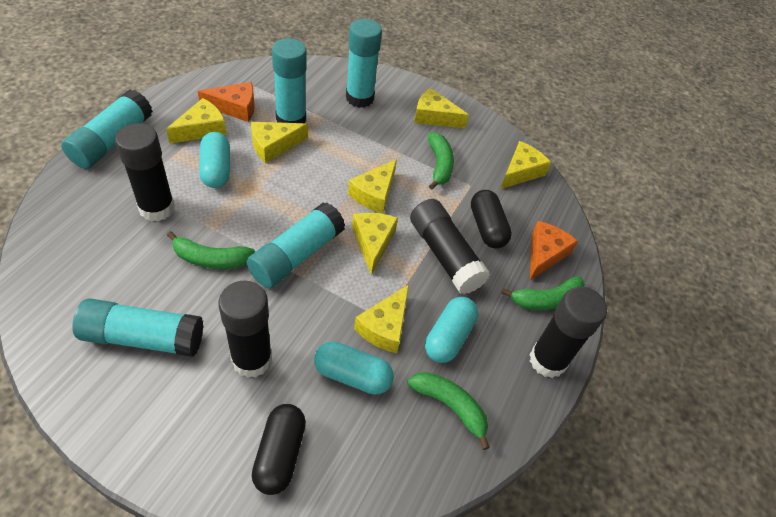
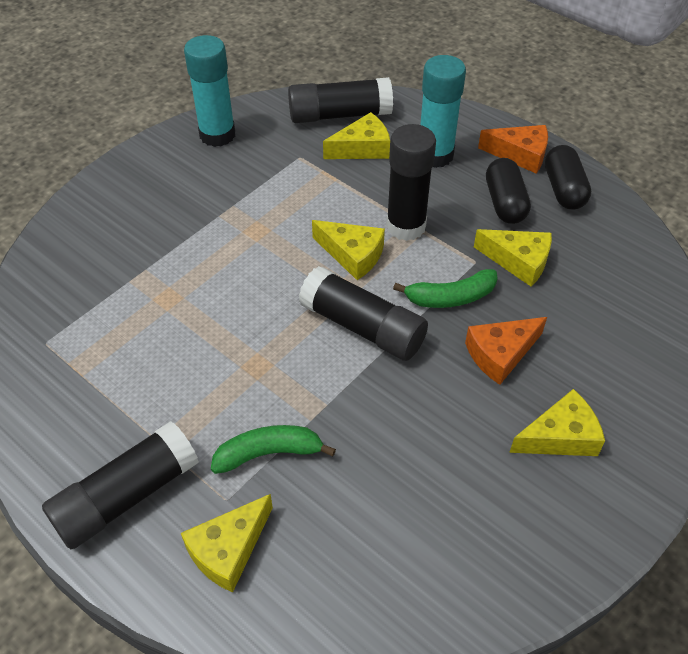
green banana: [167,231,255,269] [407,372,490,450] [428,132,454,190] [501,276,585,310] = 4 -> [211,425,336,474] [393,269,498,308] = 2
turquoise capsule: [199,132,230,188] [314,341,394,395] [425,297,478,363] = 3 -> none = 0
turquoise glue stick: [61,89,153,169] [72,298,204,357] [247,202,345,288] [272,38,307,123] [346,19,382,108] = 5 -> [184,35,235,147] [420,55,466,168] = 2
yellow cheese: [166,98,227,144] [251,122,308,163] [348,159,397,213] [352,213,398,275] [354,285,409,353] [414,88,469,128] [501,141,551,189] = 7 -> [181,494,273,593] [312,220,385,280] [323,112,390,159] [474,229,552,286] [509,389,605,456] = 5

